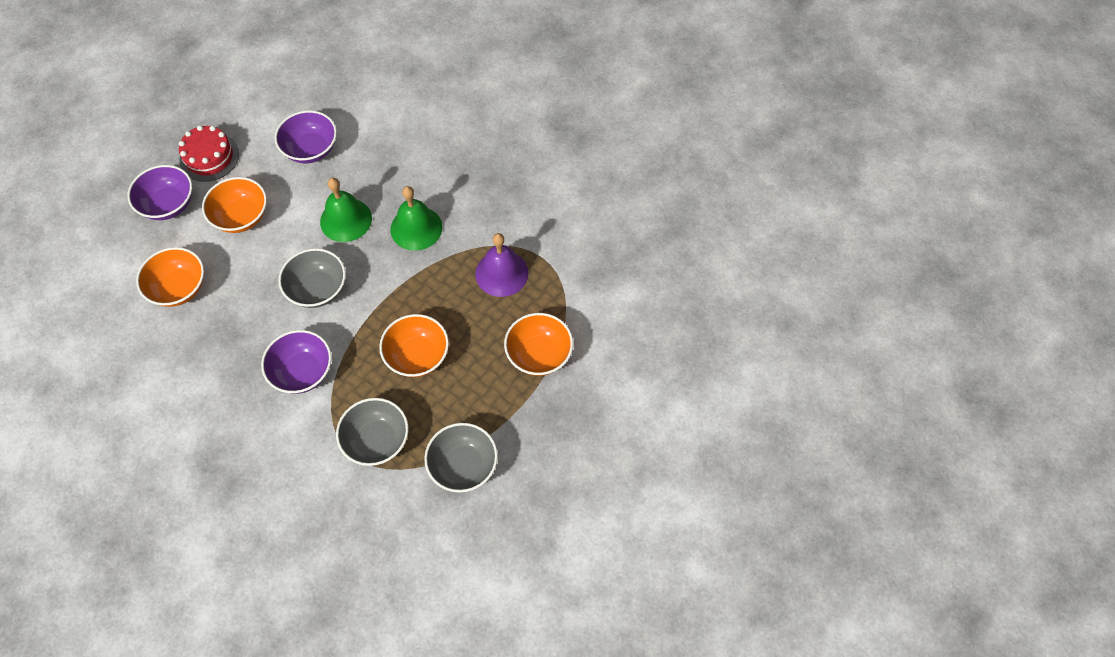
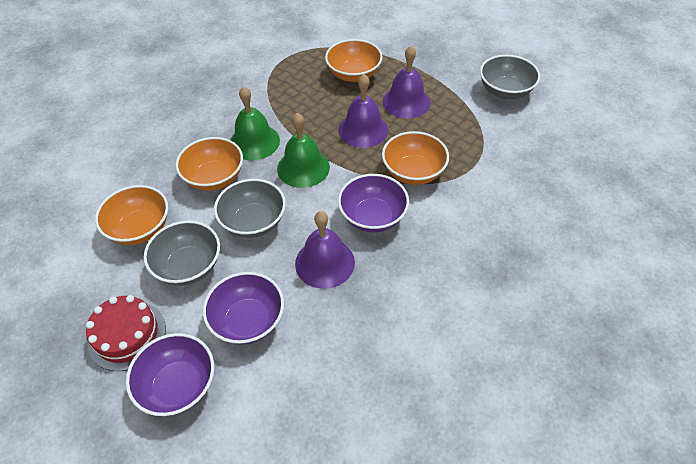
purple bell: [475,233,529,297] = 1 -> [295,211,355,289] [338,74,388,148] [382,46,430,118] = 3

